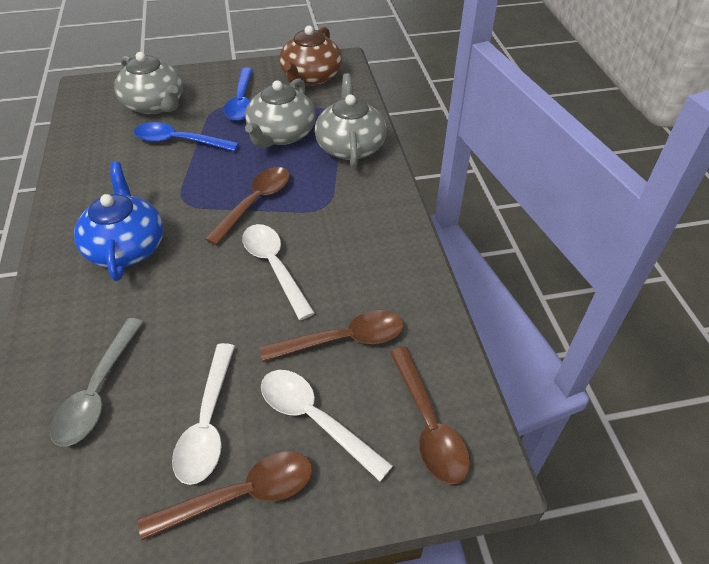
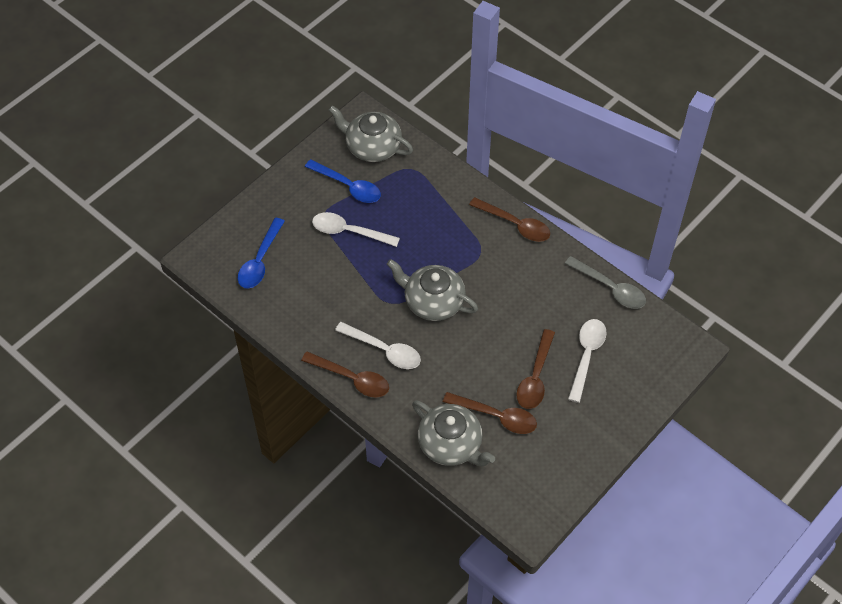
blue teapot: [74,162,164,281] = 1 -> none = 0
brown teapot: [279,26,342,87] = 1 -> none = 0

